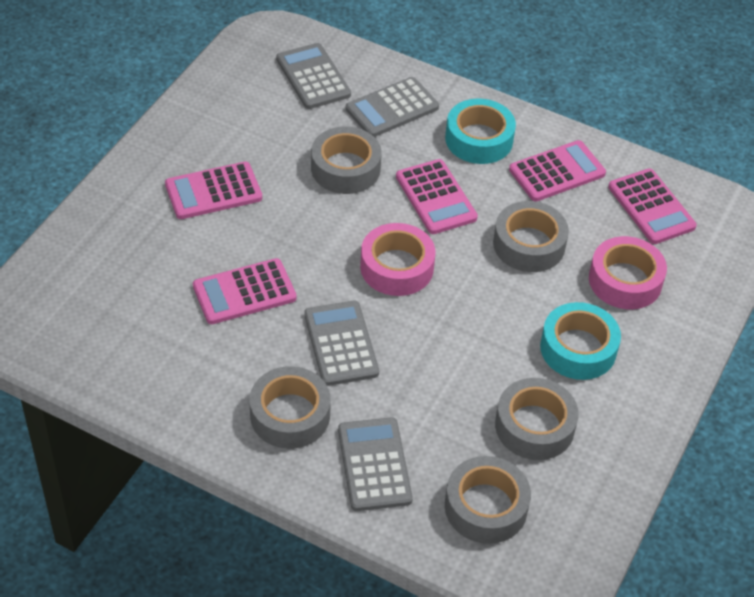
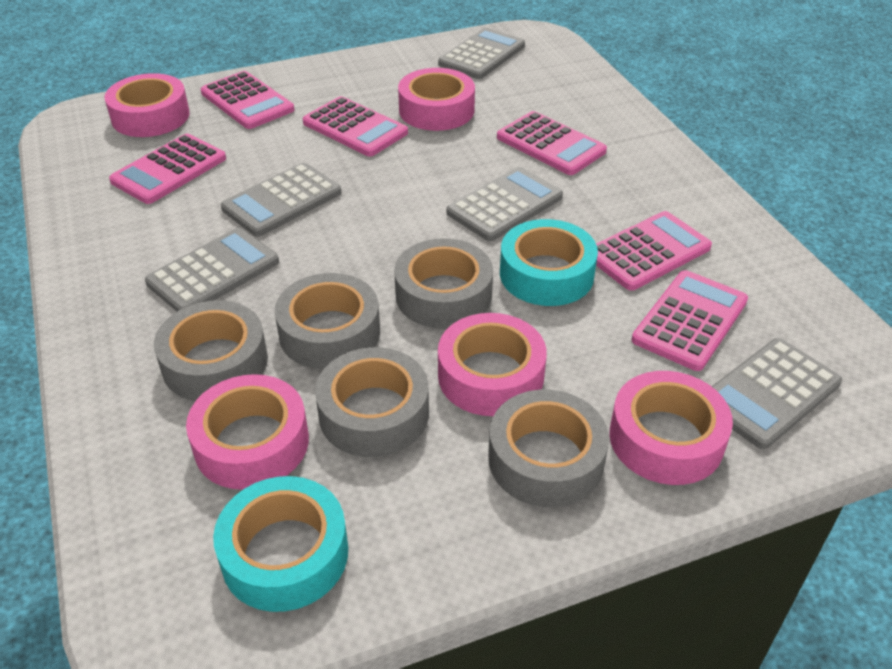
grey calculator: [276,43,351,109] [304,301,379,386] [338,417,413,511] [346,77,439,137] = 4 -> [145,228,279,311] [221,163,341,237] [438,28,525,79] [447,167,563,241] [712,338,842,449] = 5
pink calculator: [165,162,262,219] [193,258,296,324] [396,159,478,234] [509,140,606,201] [608,168,697,244] = 5 -> [109,134,226,204] [201,71,294,129] [303,96,408,156] [497,111,607,175] [596,211,712,291] [631,270,748,371] = 6
pink tape: [360,223,435,296] [589,236,667,309] = 2 -> [104,73,190,137] [186,374,309,490] [398,68,475,131] [438,313,547,416] [609,371,733,485] = 5

